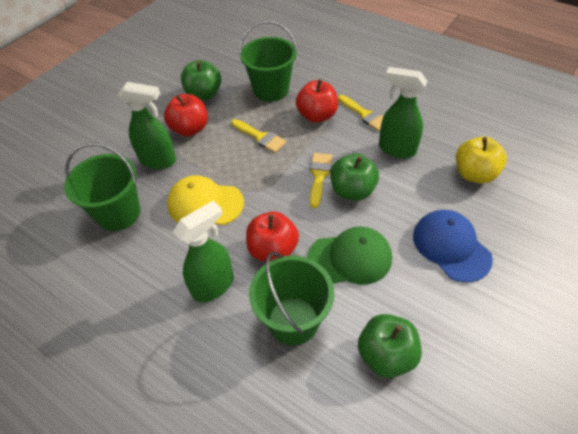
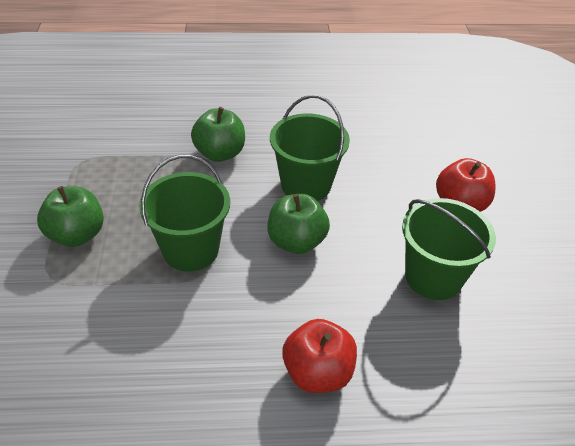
blue cap: [413,210,493,283] = 1 -> none = 0
green cap: [307,227,392,285] = 1 -> none = 0
green spray bottle: [118,82,176,169] [173,200,234,303] [379,67,428,158] = 3 -> none = 0
red apple: [164,94,208,136] [246,212,299,262] [296,79,338,123] = 3 -> [282,319,357,393] [436,158,496,212] = 2
yellow apple: [456,137,507,183] = 1 -> none = 0
yellow brush: [231,119,286,153] [310,153,333,208] [338,95,383,131] = 3 -> none = 0
yellow cap: [167,175,244,225] = 1 -> none = 0

